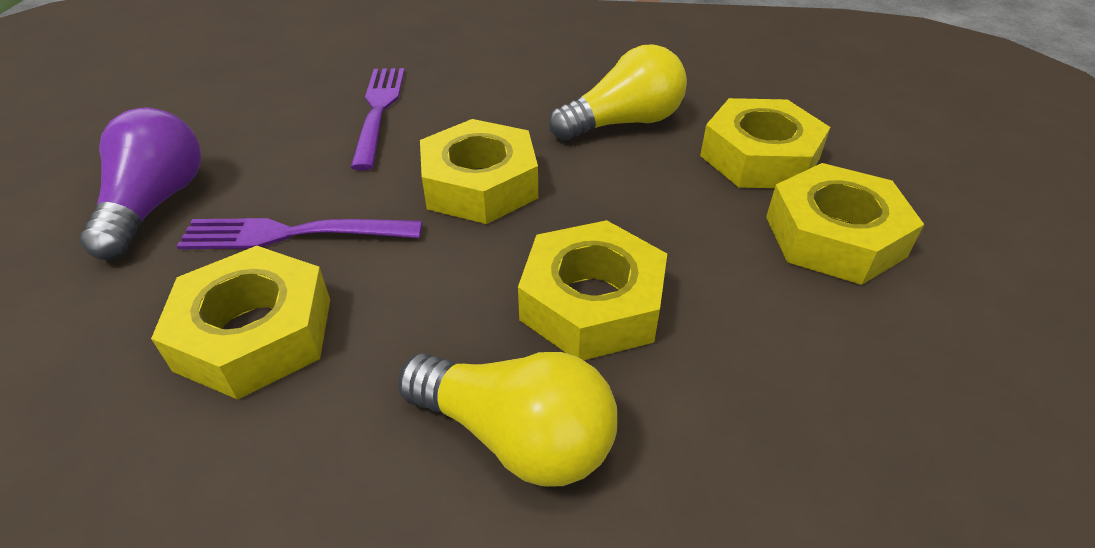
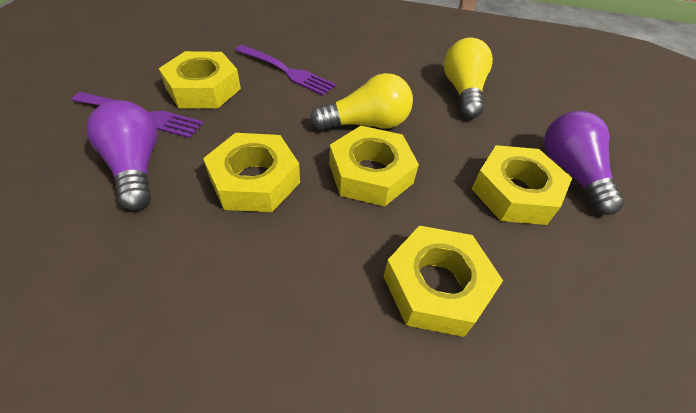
purple light bulb: [80,107,201,260] = 1 -> [86,100,158,210] [544,111,624,215] = 2

